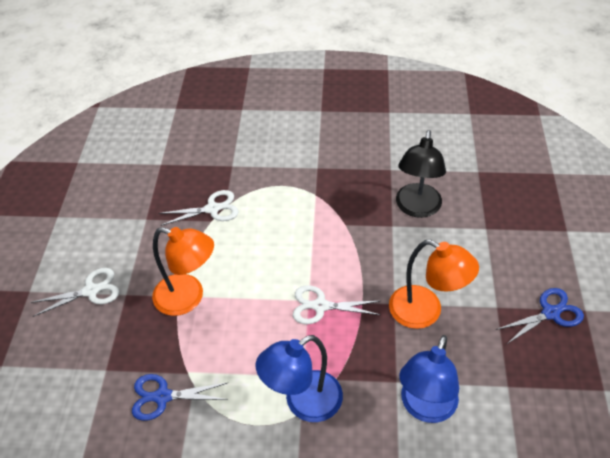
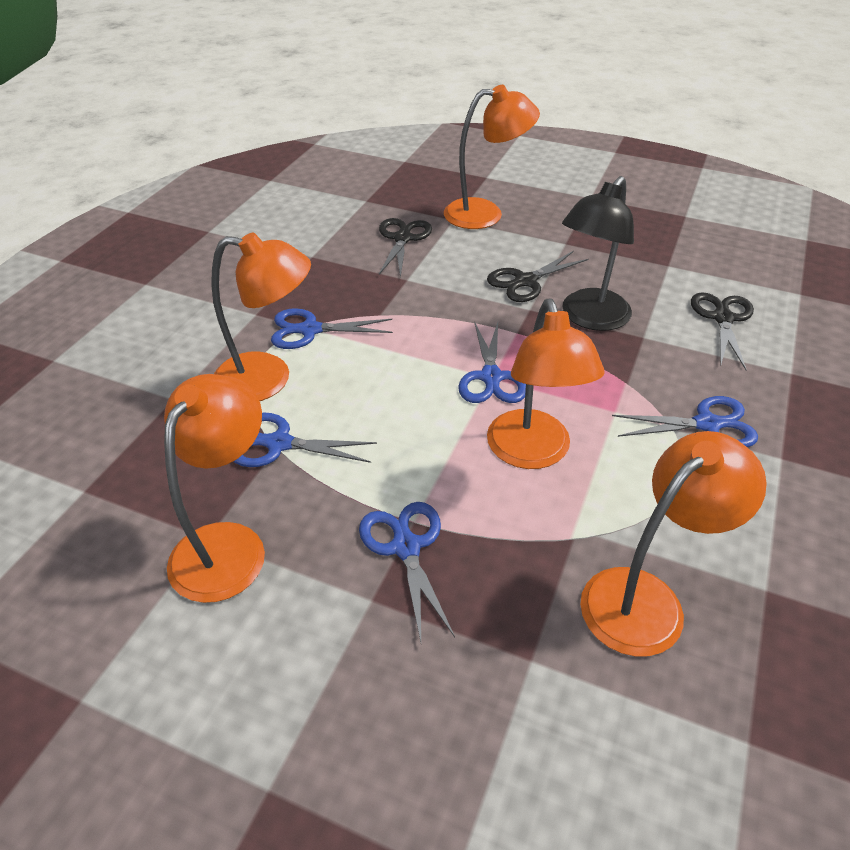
black scissors: none = 0 -> [379,218,432,278] [487,251,589,302] [691,292,754,370] = 3
blue lamp: [256,335,343,422] [399,335,459,423] = 2 -> none = 0
blue scissors: [132,374,228,421] [496,288,584,344] = 2 -> [234,412,377,467] [271,308,393,349] [359,502,455,642] [458,322,526,403] [612,396,758,447] = 5
orange lamp: [152,227,214,316] [389,240,479,329] = 2 -> [164,374,265,603] [211,233,311,401] [444,85,540,229] [487,299,604,469] [580,431,767,657] = 5
white scissors: [30,268,119,317] [158,190,239,226] [293,285,380,324] = 3 -> none = 0

